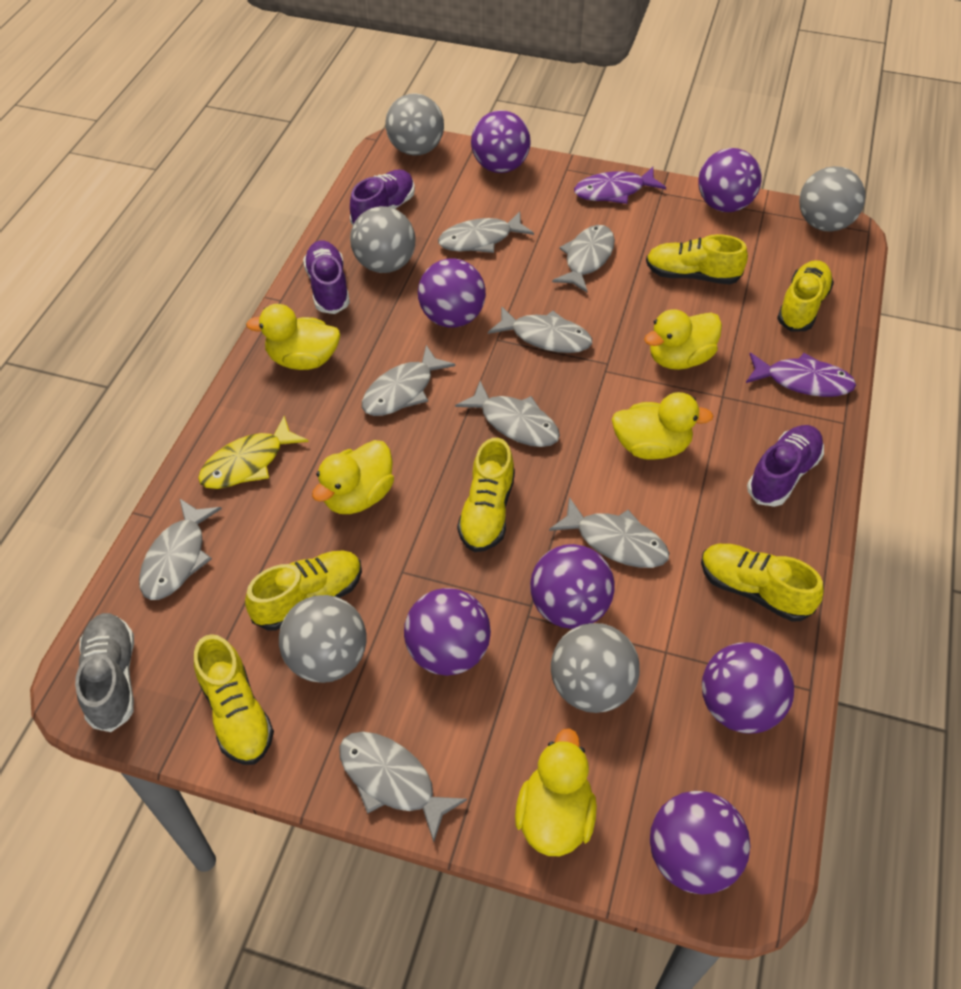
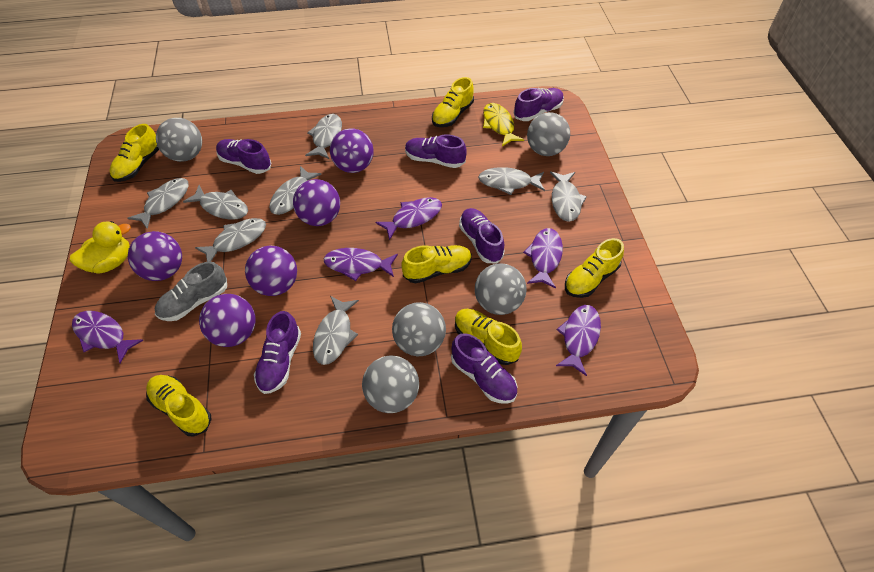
purple ball: [404,588,491,676] [418,258,486,328] [471,110,531,173] [530,544,615,629] [650,791,750,895] [698,148,762,212] [702,642,794,734] = 7 -> [128,231,182,281] [199,294,256,347] [245,246,297,296] [293,179,340,226] [330,128,374,173] = 5
purple fish: [574,167,666,204] [746,353,856,397] = 2 -> [72,311,143,363] [324,248,398,281] [376,197,442,241] [523,228,563,289] [556,305,601,376] = 5
purple shoe: [303,241,350,314] [350,169,415,225] [747,425,824,507] = 3 -> [216,139,271,174] [254,311,301,394] [405,134,467,168] [451,333,517,404] [459,208,505,263] [514,88,564,121] = 6
yellow duck: [246,304,340,370] [312,440,394,514] [515,728,597,856] [612,392,713,460] [644,309,722,370] = 5 -> [70,221,131,274] = 1

